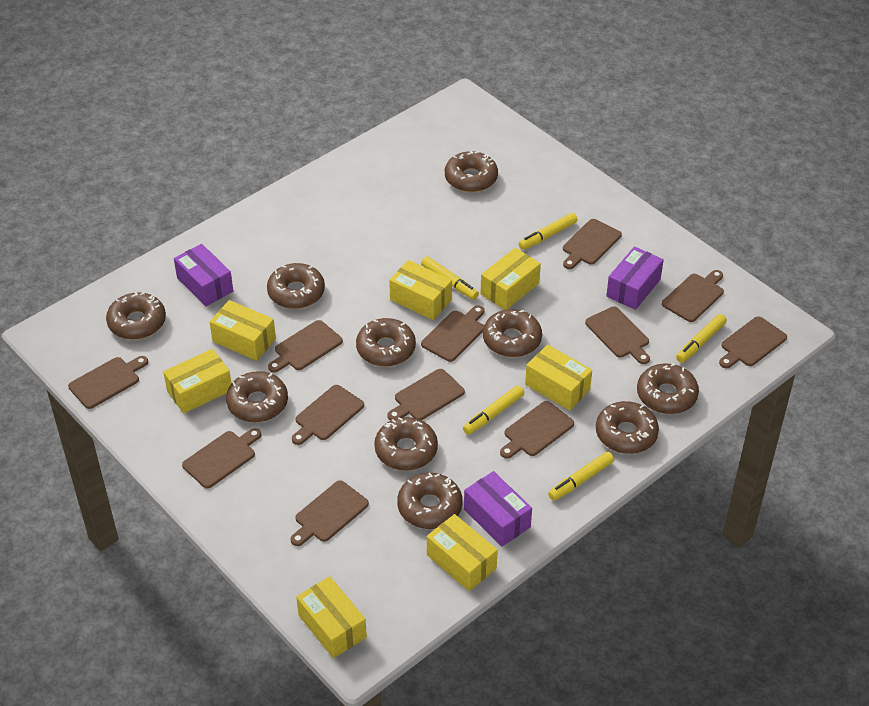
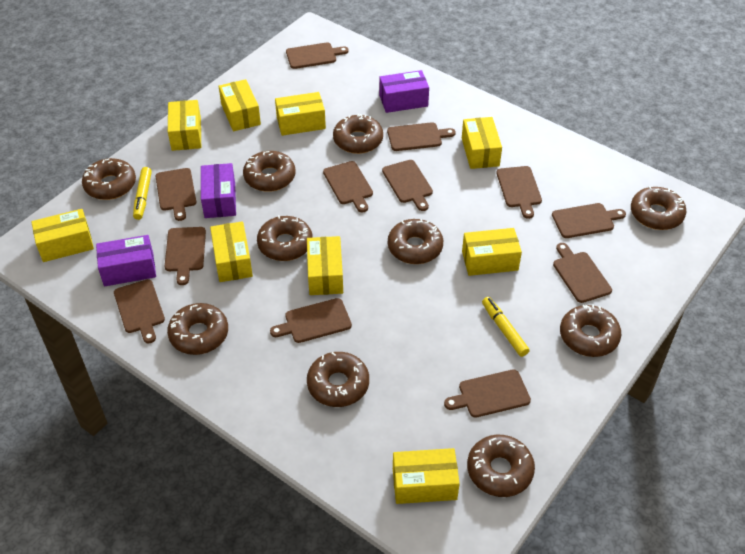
yellow box: [163,349,231,413] [210,300,276,361] [296,576,367,658] [389,260,452,320] [427,514,498,591] [480,248,541,310] [525,345,592,411] = 7 -> [31,209,94,262] [168,100,201,151] [210,221,253,282] [219,79,261,131] [275,92,326,136] [307,236,343,295] [393,448,460,504] [462,117,502,169] [462,228,522,276] = 9
yellow marker: [421,256,479,300] [463,385,524,435] [519,213,577,250] [548,451,614,501] [676,314,727,363] = 5 -> [133,167,152,220] [482,297,530,357] = 2

